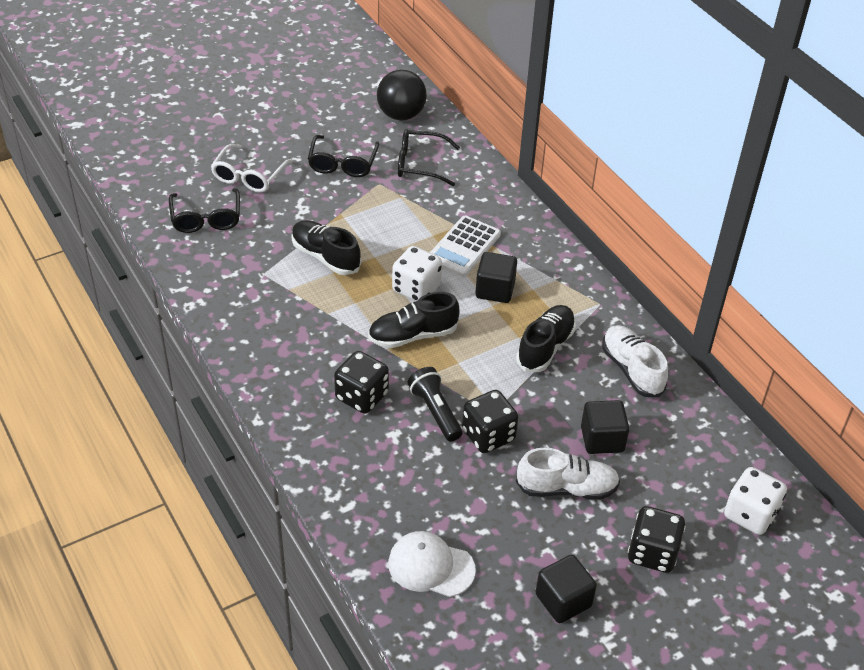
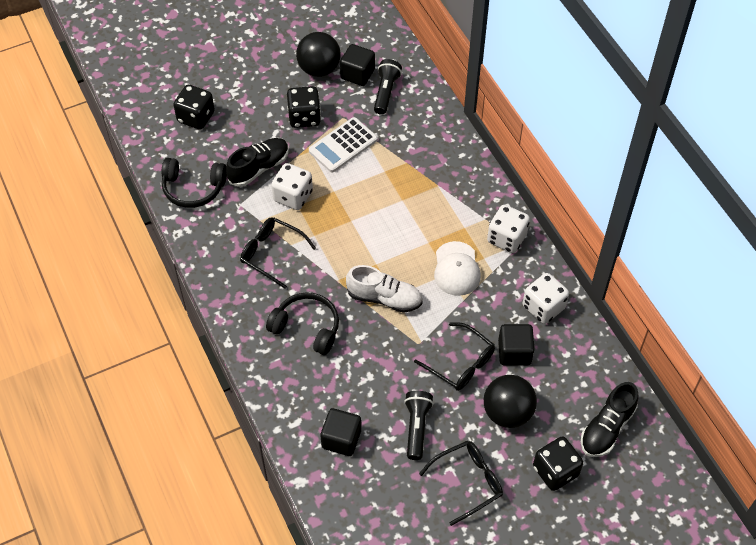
black ball: [377,70,427,120] = 1 -> [296,32,341,77] [484,375,537,428] = 2
black flashlight: [408,367,462,442] = 1 -> [374,59,402,115] [404,391,434,460] = 2
black headphones: none = 0 -> [162,158,227,208] [266,292,339,355] = 2
black shoe: [291,220,361,275] [368,292,460,348] [516,305,576,372] = 3 -> [226,138,289,187] [581,382,639,457] = 2
white dice: [392,246,442,301] [724,467,787,535] = 2 -> [271,163,313,210] [487,205,530,253] [523,273,569,324] = 3
white glasses: [211,144,293,193] = 1 -> none = 0
white shoe: [516,448,620,500] [602,325,668,398] = 2 -> [346,265,422,313] = 1

